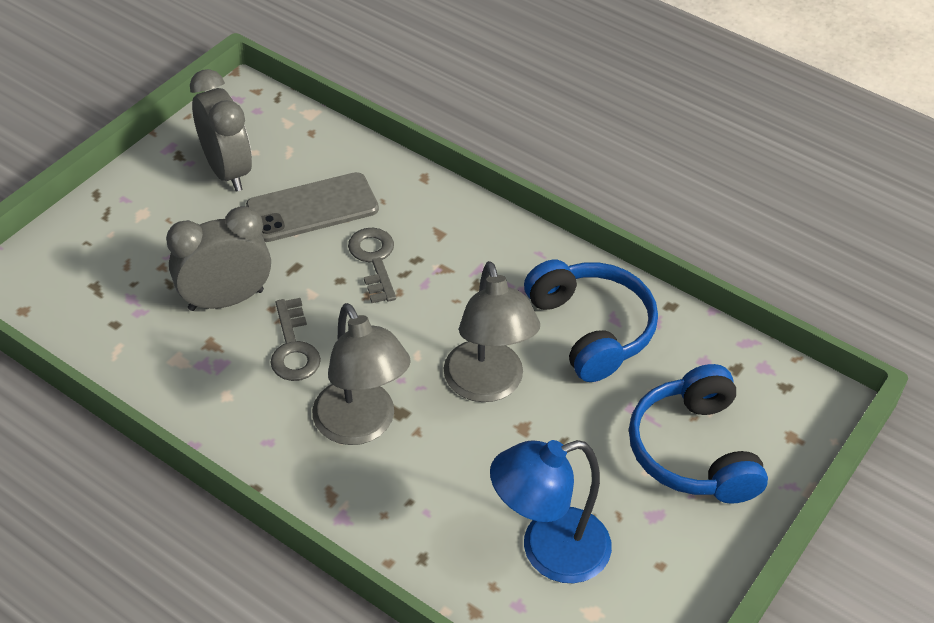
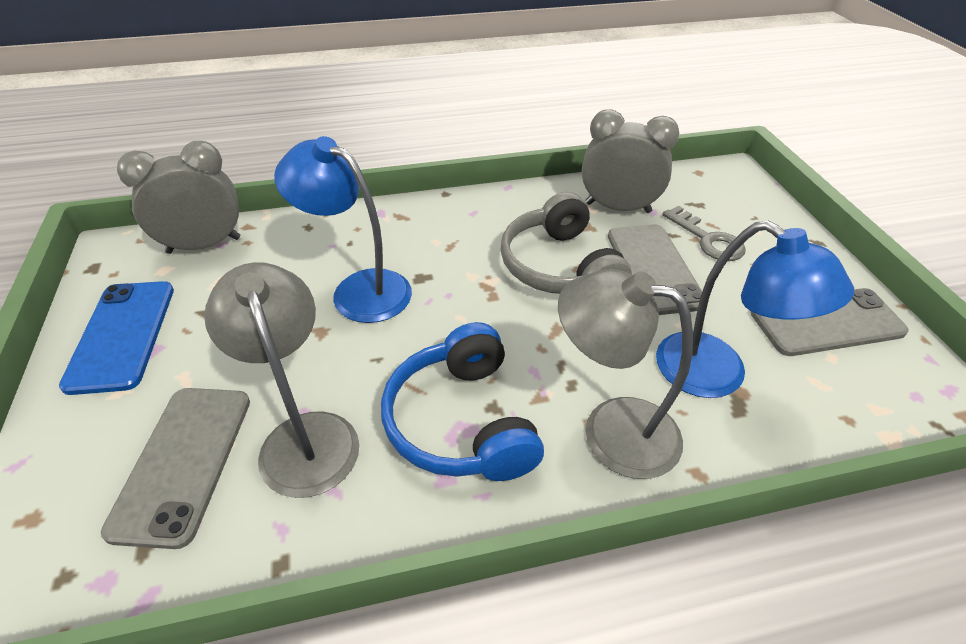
blue headphones: [524,260,658,382] [629,364,768,504] = 2 -> [381,322,544,481] = 1
blue lamp: [490,440,612,583] = 1 -> [274,136,412,323] [656,221,854,398] = 2
blue phone: none = 0 -> [59,281,174,395] = 1
grey headphones: none = 0 -> [501,192,632,294] = 1
grey key: [270,298,321,381] [348,228,396,303] = 2 -> [662,206,746,261] = 1
grey phone: [246,172,379,242] = 1 -> [101,388,250,549] [608,224,702,315] [751,288,909,356] = 3

